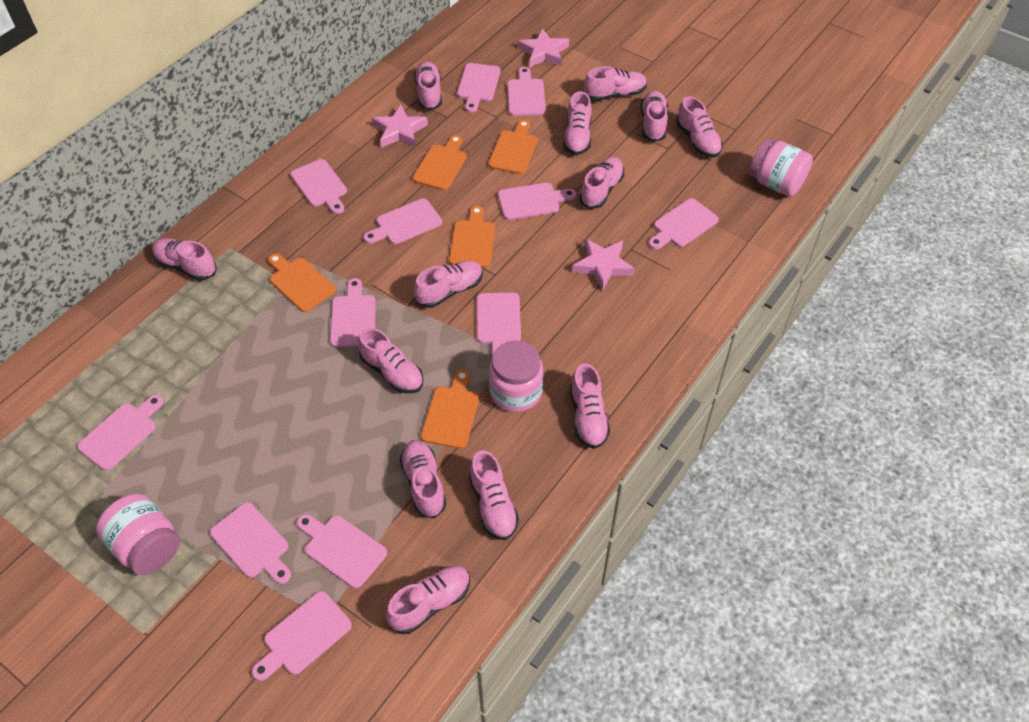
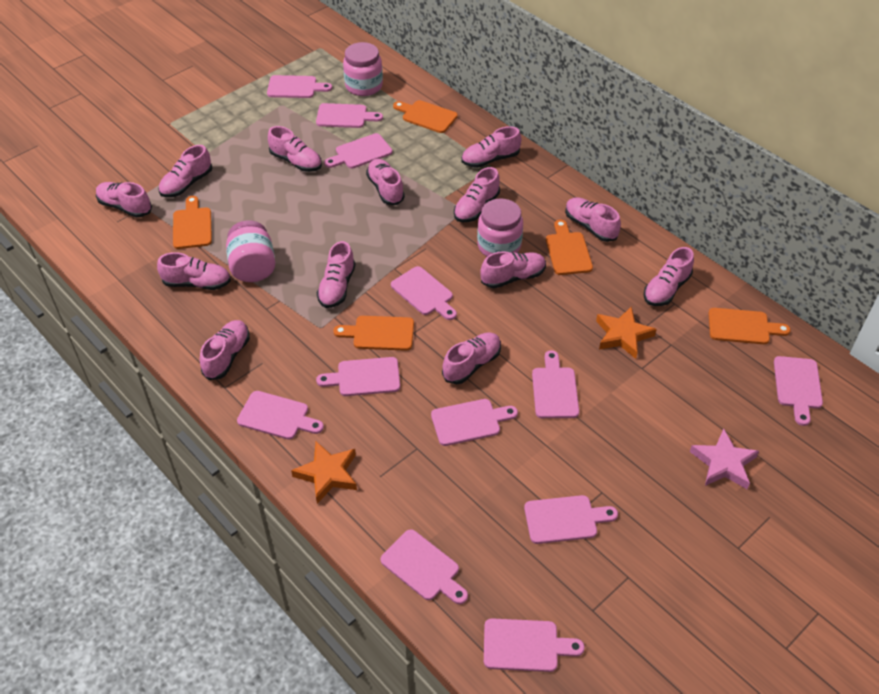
orange star: none = 0 -> [291,441,357,504] [596,306,657,359] = 2
pink star: [372,105,428,148] [518,28,569,68] [572,239,635,291] = 3 -> [690,429,759,489] = 1

